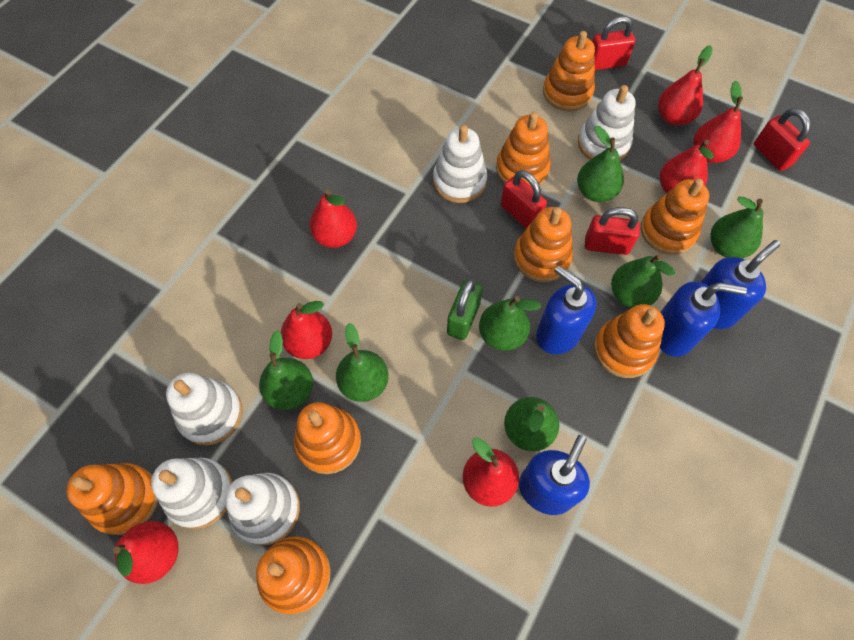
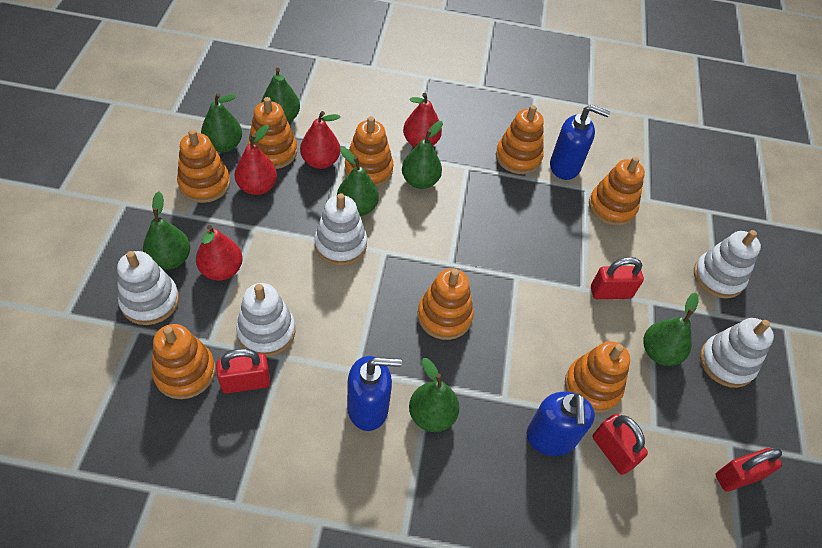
blue soap dispenser: [519,435,590,515] [536,265,597,354] [660,282,747,357] [701,240,780,329] = 4 -> [347,356,402,431] [527,392,595,456] [550,104,610,180] = 3
green padlock: [447,278,483,340] = 1 -> none = 0
red pear: [113,521,179,584] [281,301,332,359] [309,189,357,248] [463,438,519,507] [658,45,713,126] [660,140,714,193] [694,81,743,163] = 7 -> [196,225,243,280] [235,125,277,195] [300,111,340,169] [403,93,442,147] = 4

